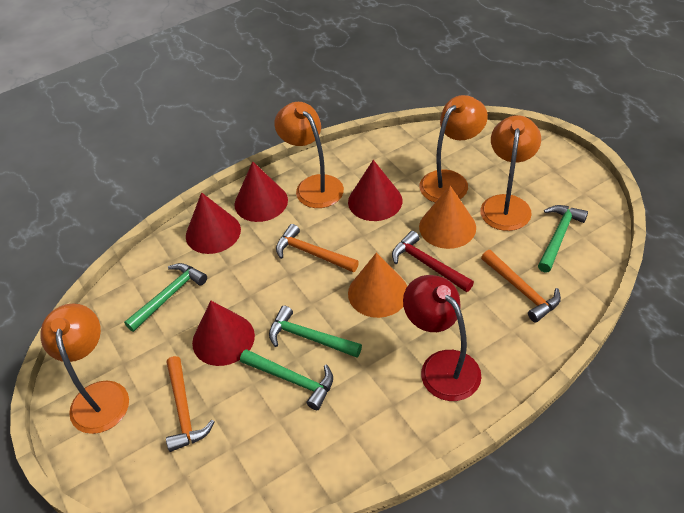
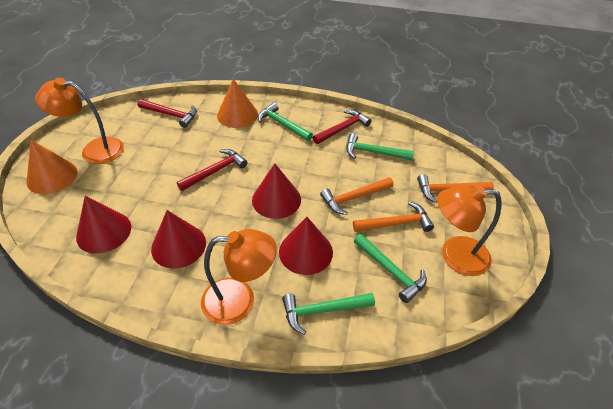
orange lamp: [40,303,129,434] [275,102,344,208] [420,95,488,203] [480,115,541,231] = 4 -> [35,78,124,164] [201,229,277,325] [437,185,502,276] = 3
red hammer: [392,231,474,292] = 1 -> [138,99,197,128] [177,149,248,191] [313,110,372,144] = 3
red lamp: [403,275,481,401] = 1 -> none = 0

